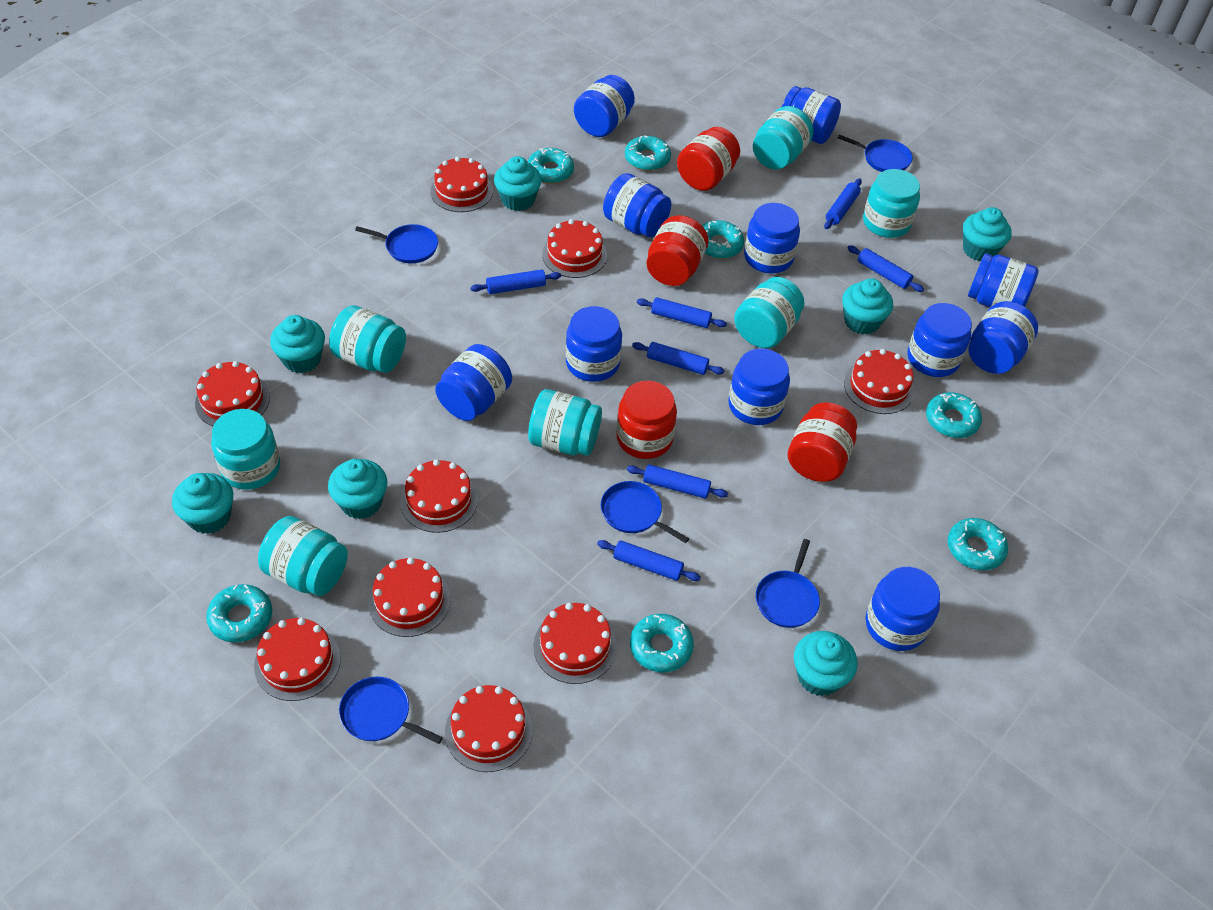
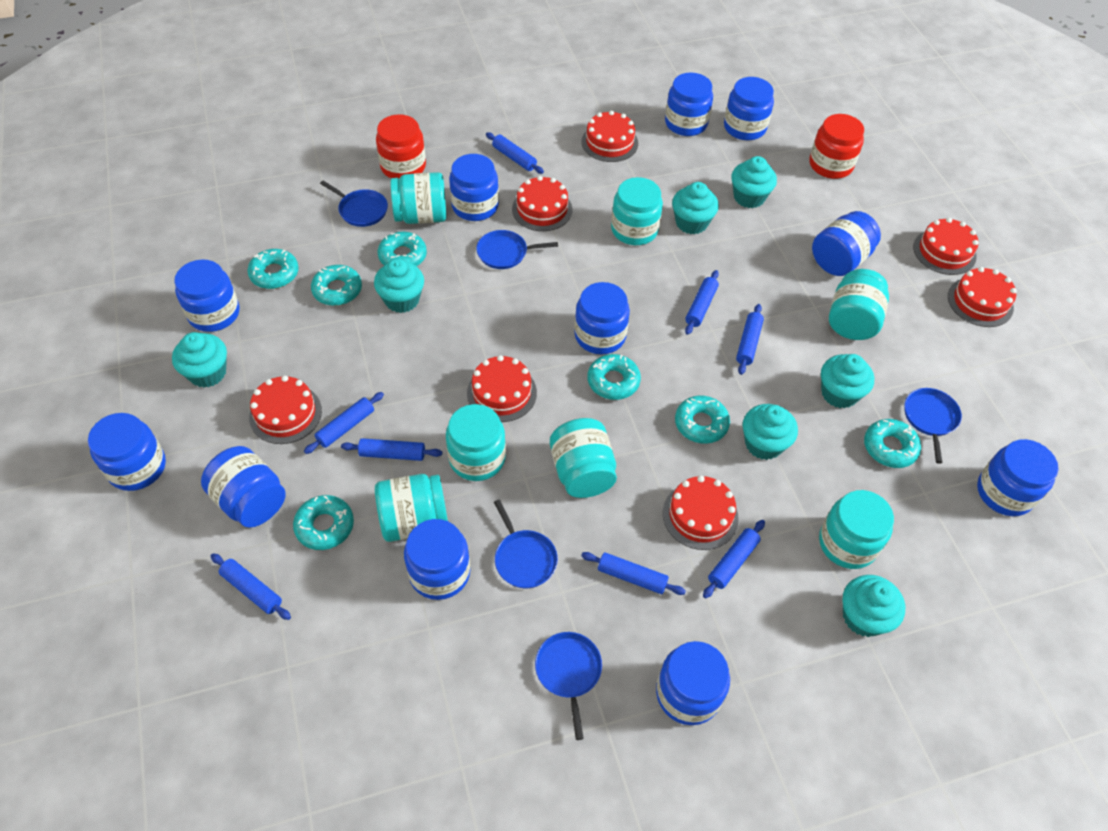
blue rolling pin: [470,269,561,294] [597,540,701,581] [627,465,728,499] [632,342,724,375] [637,297,727,328] [824,179,862,229] [848,245,924,292] = 7 -> [211,553,291,620] [304,392,384,454] [341,438,442,461] [486,132,544,174] [581,552,686,595] [685,270,719,335] [703,520,765,598] [736,304,764,375] = 8
red cake: [195,361,270,426] [254,618,341,701] [368,557,451,637] [400,459,478,533] [430,157,493,212] [445,685,532,772] [533,603,617,684] [542,219,607,278] [844,349,914,414] = 9 -> [249,376,322,444] [467,355,537,422] [512,176,572,231] [581,111,638,162] [663,476,739,550] [913,218,979,275] [948,267,1017,327] = 7
red jar: [616,381,677,459] [646,215,709,286] [677,127,740,191] [788,402,857,482] = 4 -> [376,114,426,179] [809,114,864,179] = 2

